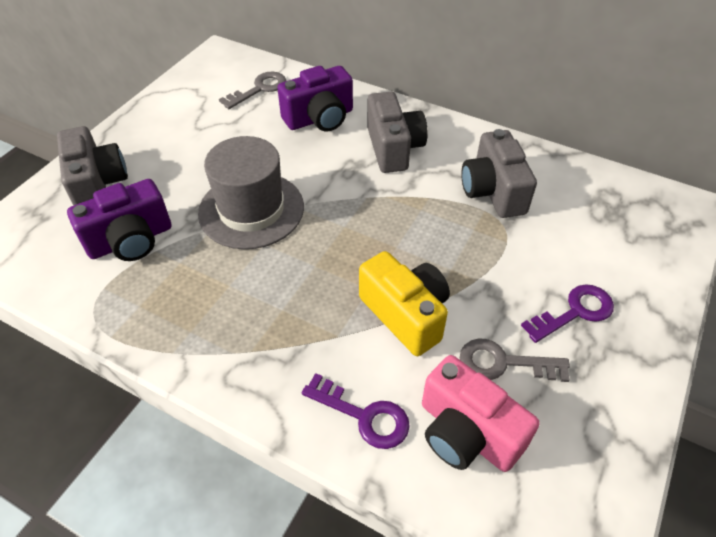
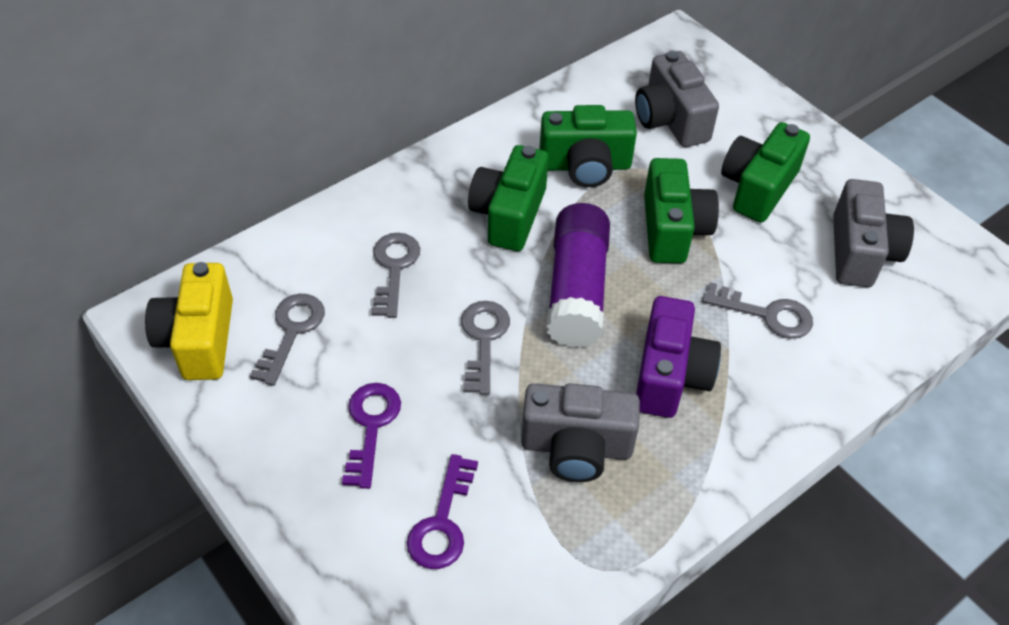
green camera: none = 0 -> [468,145,548,251] [540,105,637,187] [644,158,719,263] [721,122,810,223] = 4
grey hat: [198,136,304,249] = 1 -> none = 0
grey key: [219,72,286,109] [460,338,570,382] = 2 -> [250,294,325,386] [371,233,420,318] [461,301,510,395] [702,282,813,339] = 4
pink camera: [422,355,539,472] = 1 -> none = 0
purple camera: [67,179,171,261] [277,66,353,132] = 2 -> [636,296,721,418] = 1
purple glue stick: none = 0 -> [546,203,610,348] = 1

